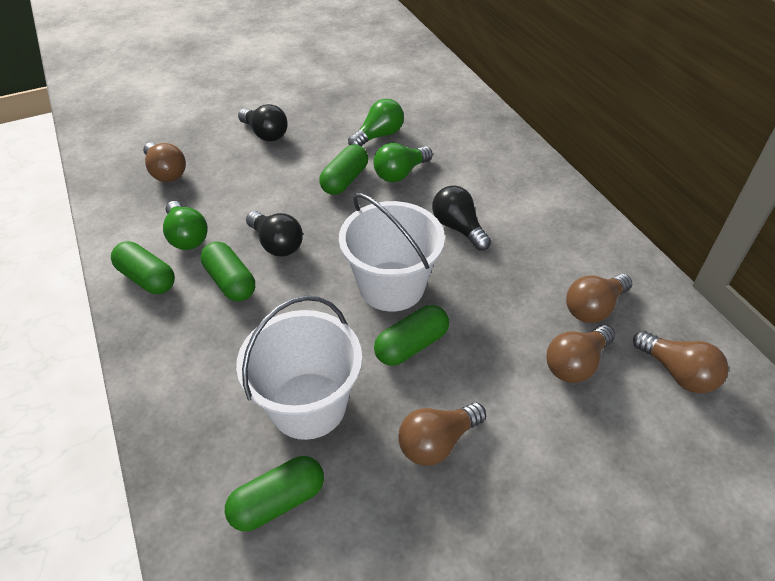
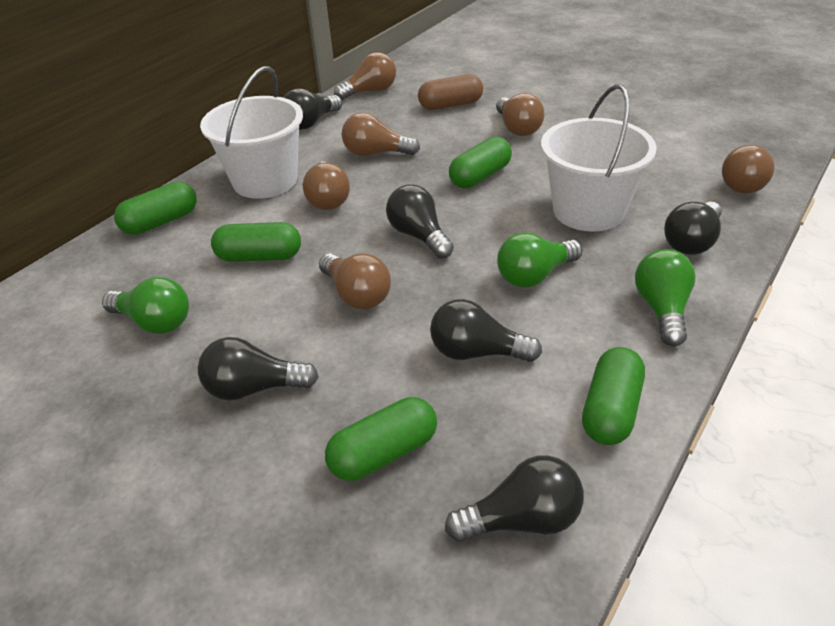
black light bulb: [238,104,288,141] [246,211,303,256] [432,185,491,251] = 3 -> [198,337,319,401] [283,88,342,130] [386,184,454,259] [430,299,542,362] [445,455,584,542] [664,202,722,255] = 6
brown capsule: none = 0 -> [418,74,483,110] = 1
brown light bulb: [143,142,186,182] [398,402,486,466] [547,325,615,383] [566,274,632,323] [633,331,729,394] = 5 -> [303,162,350,210] [319,253,391,309] [334,52,396,100] [342,112,420,156] [496,93,545,136] [722,145,774,194] = 6

